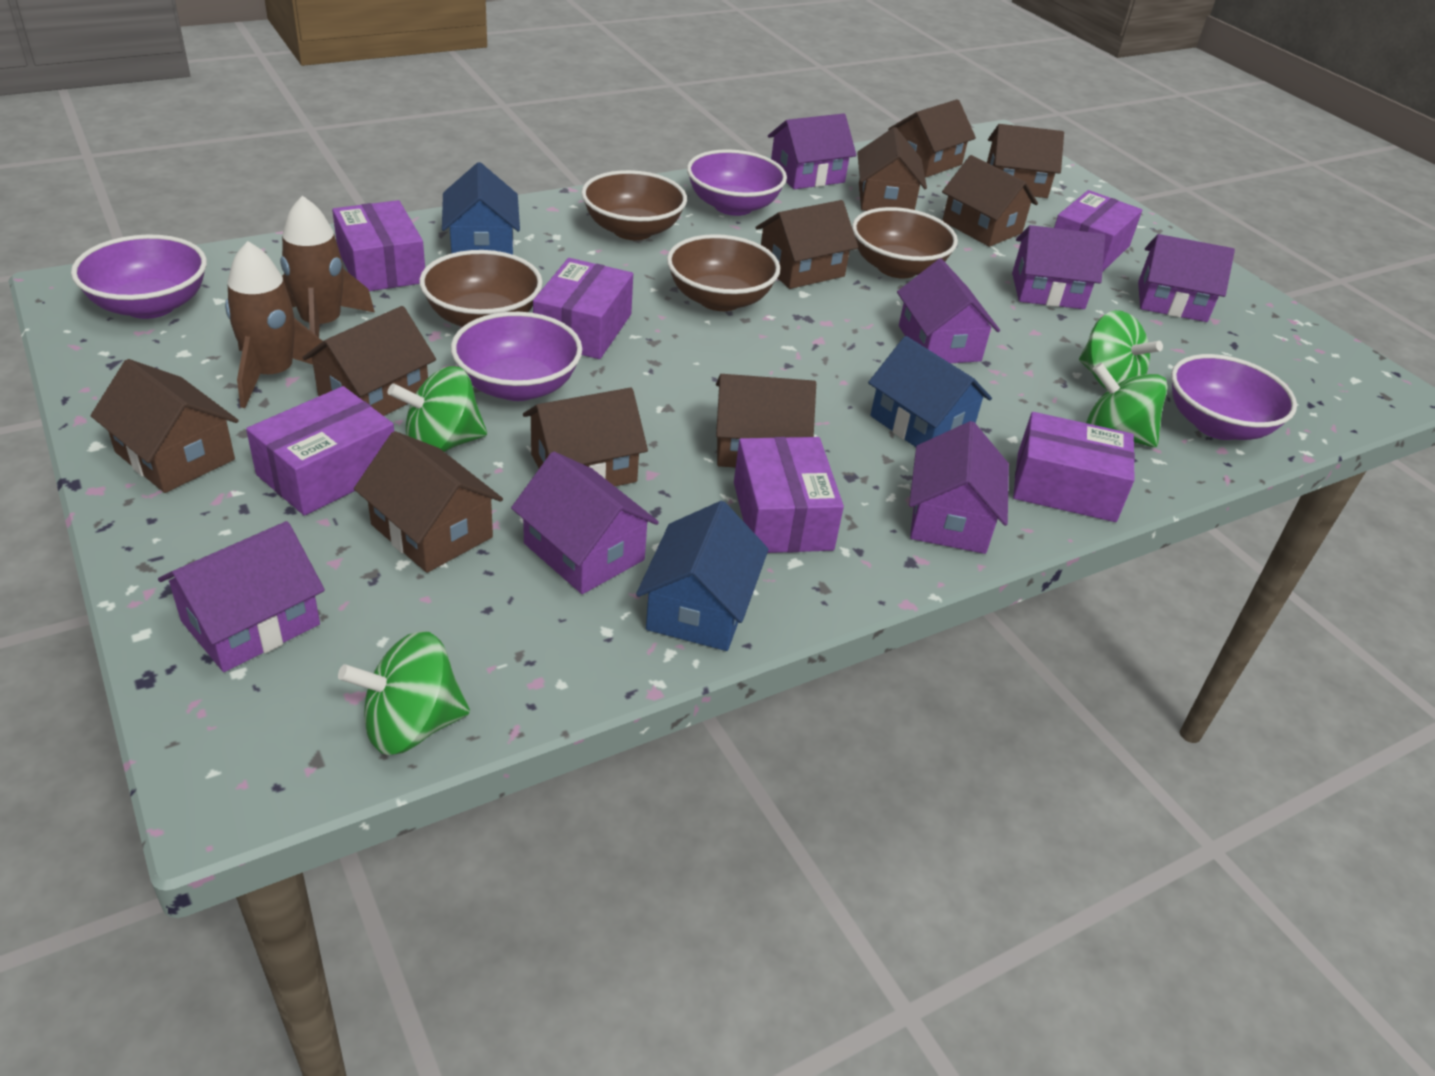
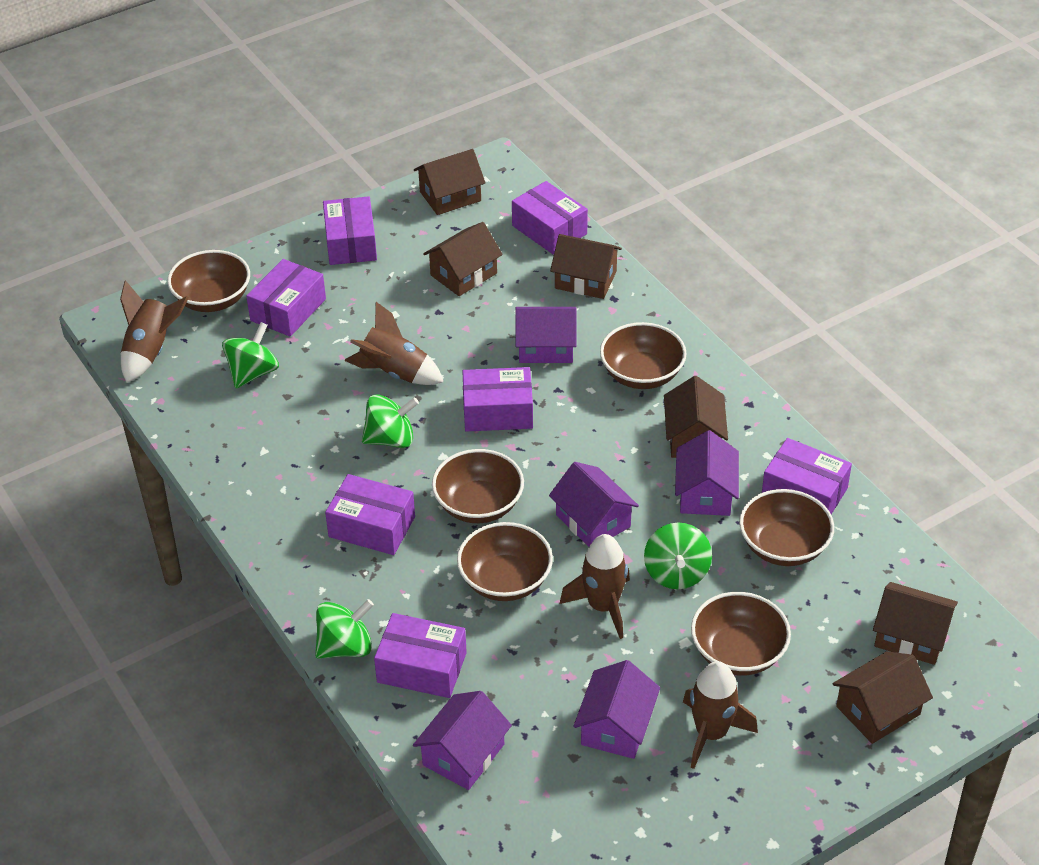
blue house: [442,162,520,255] [636,501,769,651] [868,336,992,447] = 3 -> none = 0
brown bowl: [419,250,543,327] [581,170,687,240] [667,234,780,311] [852,207,958,279] = 4 -> [167,250,250,312] [432,449,524,523] [457,522,553,601] [600,322,687,389] [691,592,791,676] [739,489,834,566] = 6
brown house: [90,359,239,493] [302,306,436,416] [354,431,503,573] [523,388,648,486] [716,374,816,468] [755,200,858,289] [857,127,927,211] [888,99,976,177] [942,155,1038,247] [987,124,1064,198] = 10 -> [414,149,486,215] [423,222,503,296] [550,234,622,299] [664,376,728,458] [832,651,933,744] [873,582,958,665] = 6
brown rocket: [225,241,323,408] [280,196,375,337] = 2 -> [120,280,189,383] [344,302,443,385] [560,534,630,639] [683,661,758,769] = 4
purple bowl: [71,235,207,319] [451,312,582,401] [687,149,787,216] [1171,354,1297,440] = 4 -> none = 0
purple box: [246,386,394,516] [332,200,425,291] [533,258,633,359] [734,437,844,553] [1013,412,1135,522] [1054,190,1142,272] = 6 -> [246,259,326,337] [323,196,377,265] [325,474,415,555] [374,613,467,698] [462,367,533,432] [512,181,588,254] [762,438,852,514] = 7
purple house: [158,521,325,672] [511,452,659,594] [768,113,856,189] [897,259,1000,363] [909,421,1009,554] [1012,225,1105,309] [1138,234,1235,322] = 7 -> [413,691,512,790] [515,307,576,363] [549,462,639,547] [573,660,660,759] [675,430,739,516] = 5

